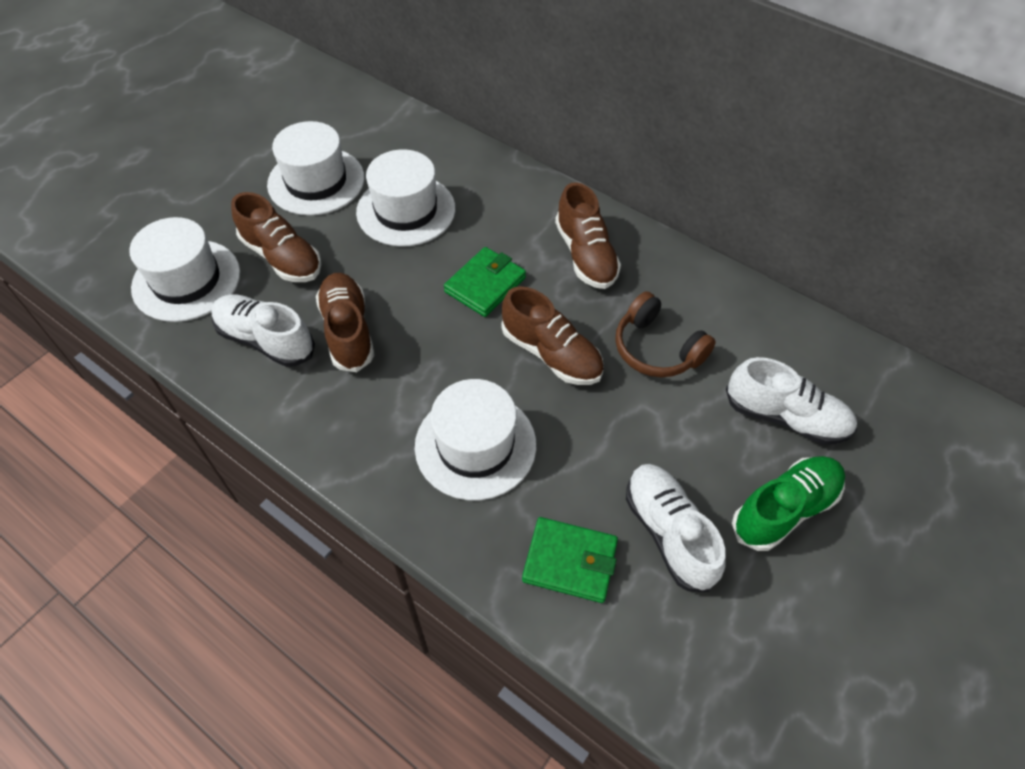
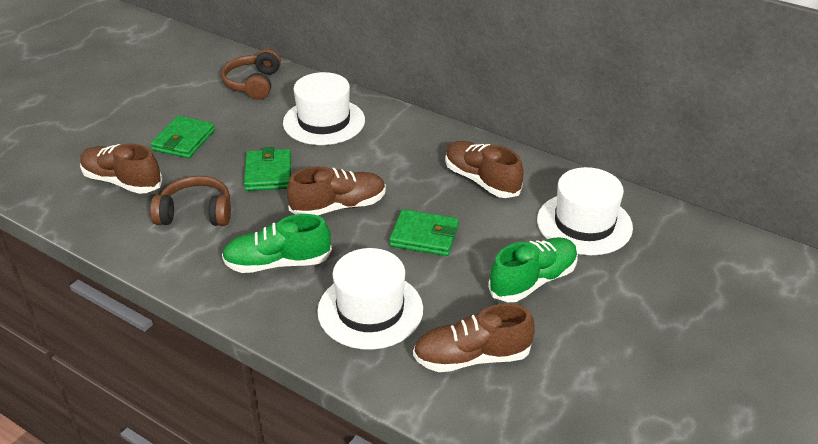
brown headphones: [615,291,716,377] = 1 -> [150,176,231,226] [221,49,281,100] = 2
green shoe: [732,456,845,551] = 1 -> [222,214,332,273] [488,237,578,302] = 2
green wallet: [444,247,526,317] [522,517,618,603] = 2 -> [151,116,215,158] [244,147,291,191] [389,209,459,256] = 3
white hat: [129,217,240,322] [267,121,364,216] [356,149,455,247] [415,379,536,500] = 4 -> [283,72,365,145] [317,248,423,350] [537,167,633,255] = 3
white shoe: [211,294,315,367] [626,464,726,592] [726,357,857,445] = 3 -> none = 0

